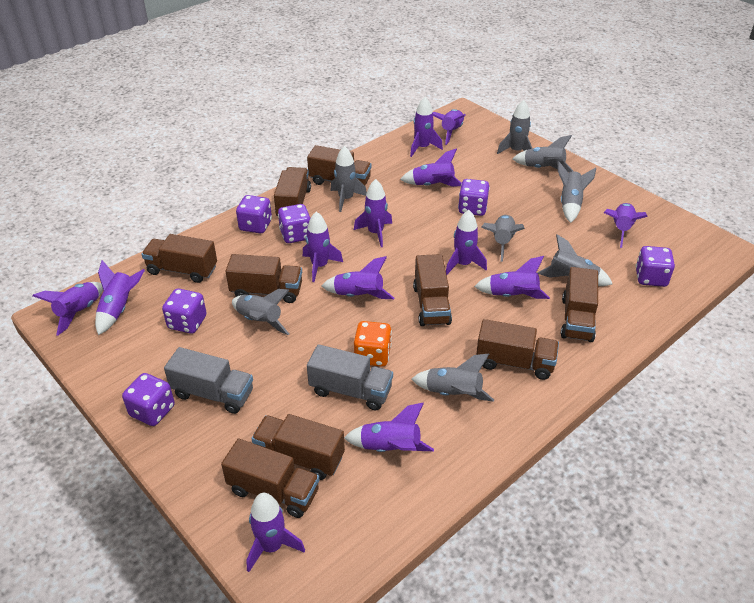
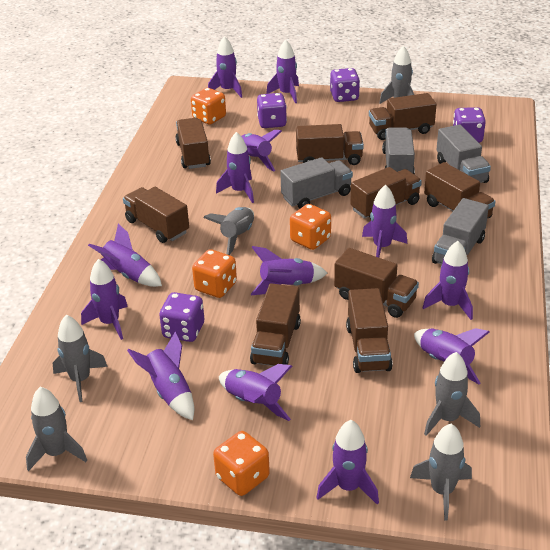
grey rocket: [232,289,289,335] [330,146,367,212] [412,354,494,402] [481,215,525,262] [497,100,533,154] [513,135,573,172] [538,234,613,286] [558,161,596,223] = 8 -> [26,387,87,471] [53,315,108,402] [203,207,254,255] [379,45,414,104] [410,424,472,520] [424,352,480,436] = 6
grey truck: [164,347,253,414] [307,344,393,411] = 2 -> [280,157,353,208] [382,128,415,175] [432,198,489,264] [436,125,491,183] = 4
orange dice: [354,321,392,367] = 1 -> [191,88,226,125] [192,249,237,298] [213,431,270,496] [290,204,331,250] = 4
purple dice: [122,373,175,426] [162,289,207,334] [236,195,272,233] [278,204,310,243] [458,179,490,216] [636,246,675,287] = 6 -> [159,292,204,342] [257,93,287,128] [330,68,360,102] [453,107,486,143] = 4

